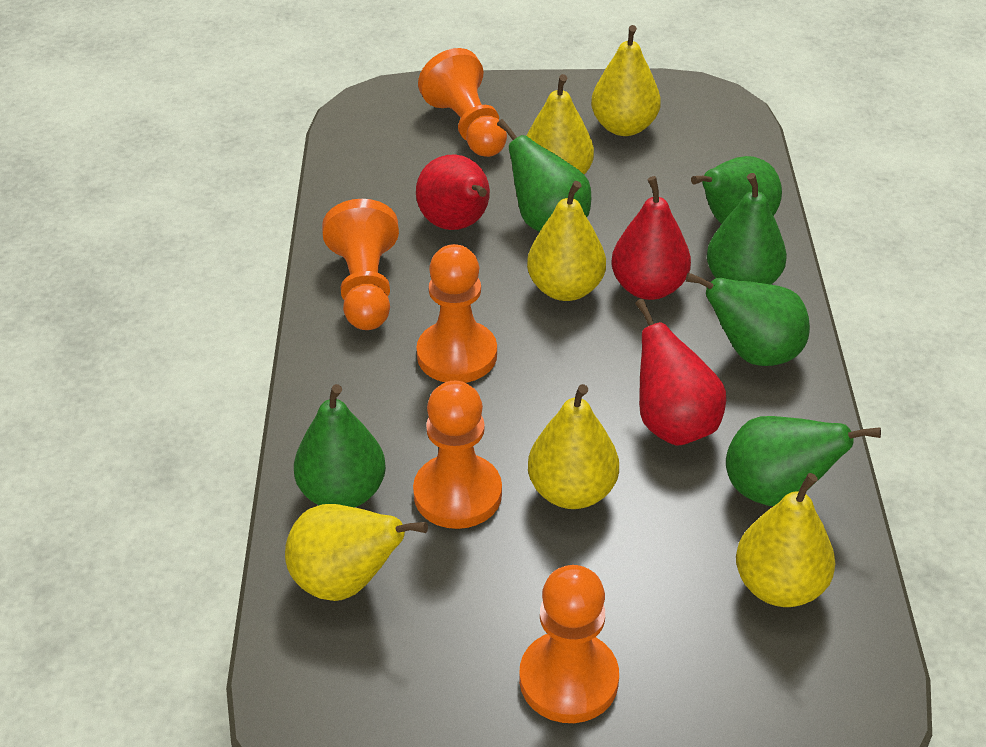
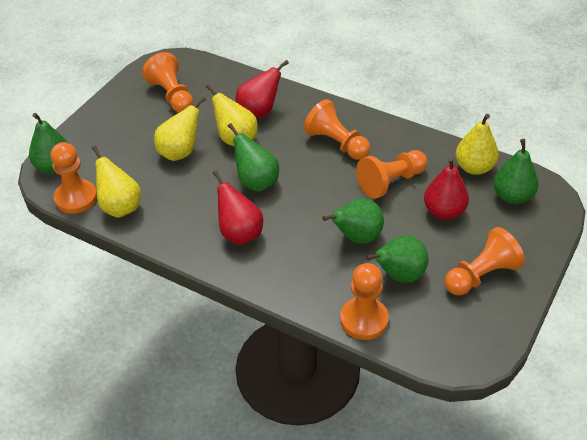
green pear: [294,384,386,508] [497,119,591,232] [686,273,810,366] [691,156,782,224] [707,173,787,284] [726,416,881,506] = 6 -> [29,113,68,174] [228,123,279,192] [322,198,384,244] [366,235,428,283] [493,139,538,204] = 5
orange pawn: [322,199,399,330] [413,381,502,529] [416,244,497,383] [418,48,507,157] [519,565,619,723] = 5 -> [50,142,97,214] [142,52,193,113] [303,99,371,160] [340,263,389,340] [356,150,427,199] [445,227,525,295] = 6
yellow pear: [285,504,428,601] [526,74,594,174] [527,181,606,301] [528,384,619,509] [591,25,661,136] [736,473,835,607] = 6 -> [92,146,141,218] [154,96,206,161] [206,84,258,146] [455,114,499,175] = 4

